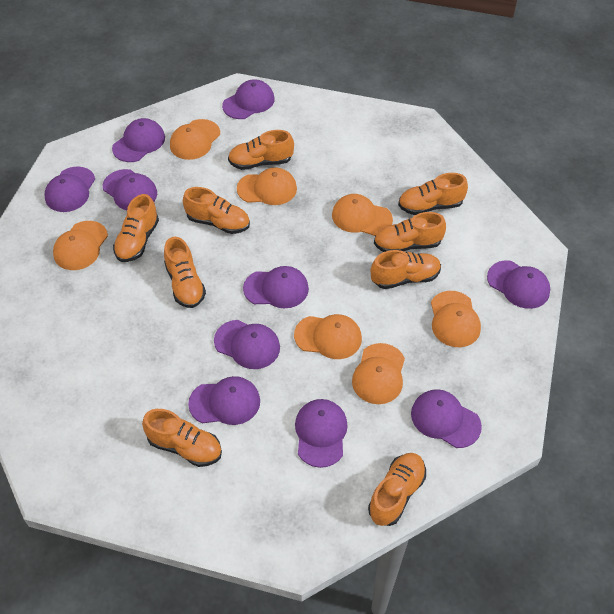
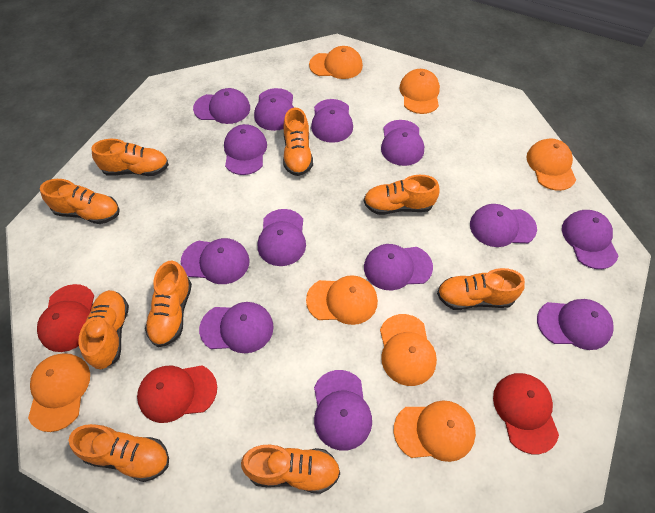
purple cap: [44,166,95,212] [103,169,157,210] [112,118,165,162] [188,376,260,425] [214,320,280,369] [222,79,275,119] [243,266,309,308] [295,399,348,468] [411,389,482,448] [487,260,550,309] = 10 -> [181,238,250,284] [193,88,250,124] [199,302,274,353] [224,124,267,175] [254,88,294,131] [258,209,306,266] [311,99,353,143] [314,370,372,451] [364,244,433,290] [381,120,424,166] [470,204,537,247] [537,299,614,350] [562,210,618,269] = 13
red cap: none = 0 -> [37,284,94,352] [137,365,217,423] [493,373,559,454] = 3

